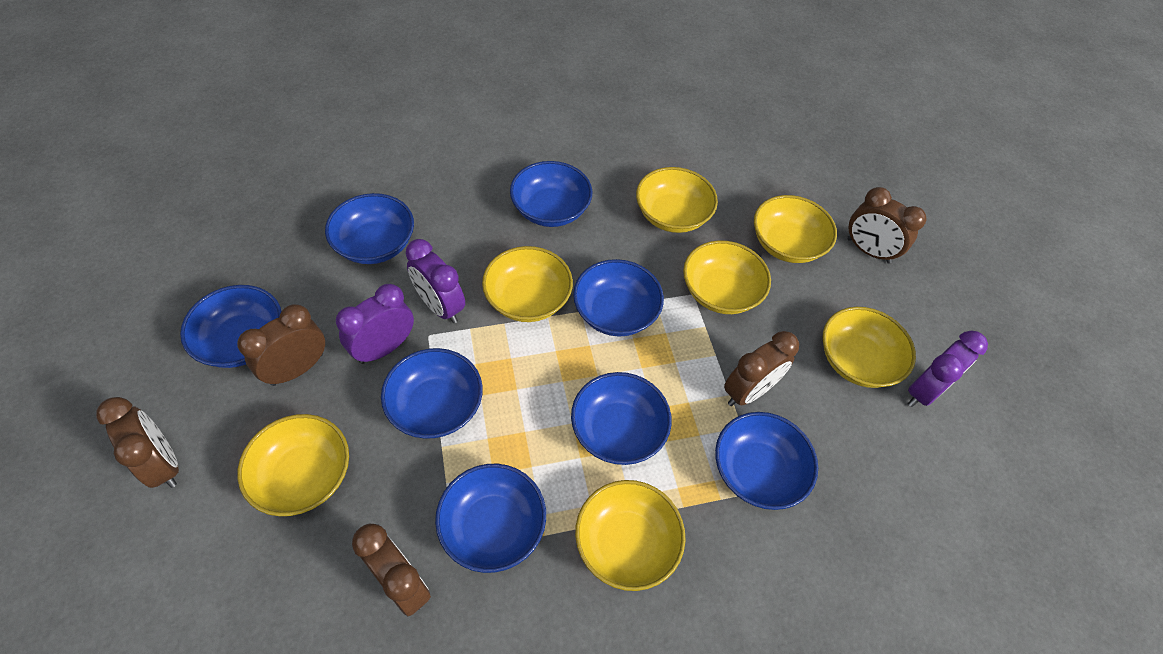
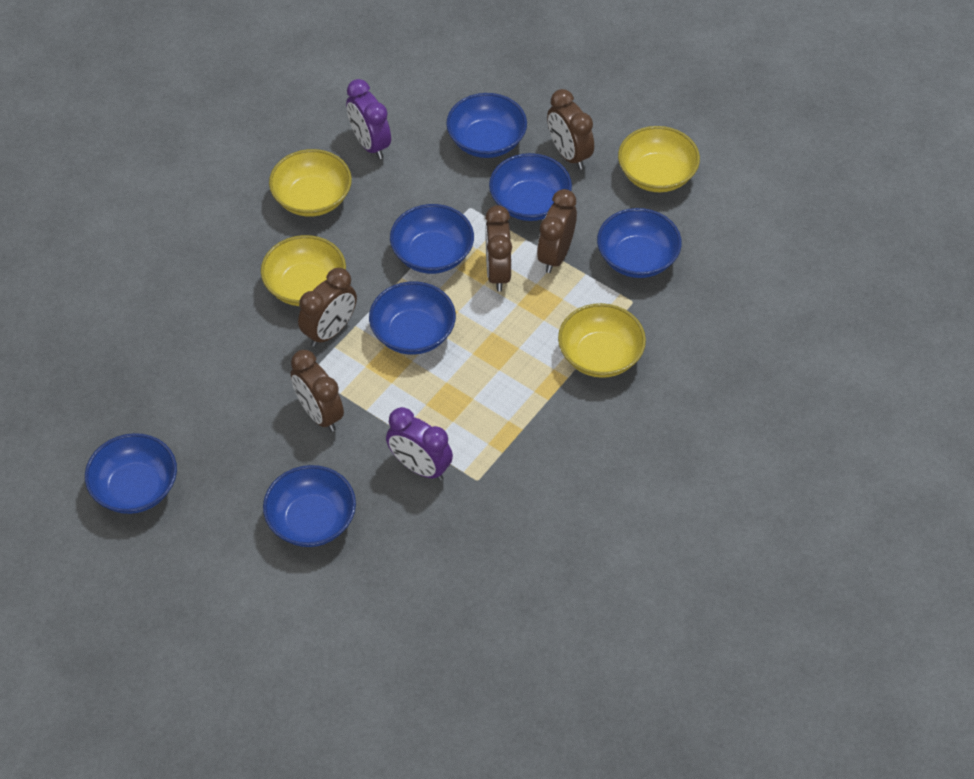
blue bowl: [180,285,281,368] [325,193,414,264] [381,348,483,439] [435,464,546,573] [510,161,593,227] [571,372,672,465] [573,259,664,336] [715,412,818,510] = 8 -> [85,433,177,514] [263,465,356,547] [369,281,456,355] [390,204,474,274] [446,93,527,158] [489,153,572,221] [597,208,682,278] = 7
purple clock: [336,284,414,364] [406,239,465,323] [908,331,988,407] = 3 -> [346,79,391,159] [386,407,453,481] = 2
yellow bowl: [237,414,349,516] [482,246,573,322] [575,480,685,591] [636,167,718,233] [683,240,771,314] [754,195,837,263] [822,307,916,388] = 7 -> [261,235,346,306] [269,149,352,217] [558,303,646,378] [618,126,700,192] = 4

